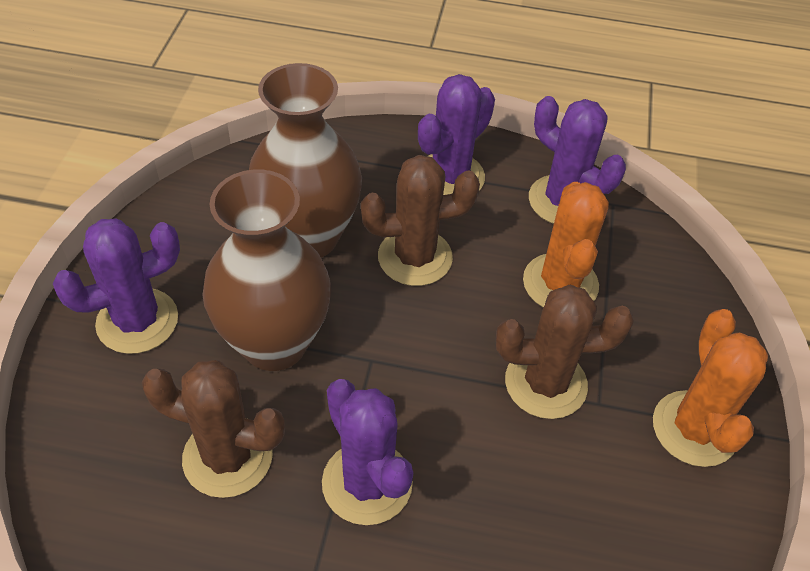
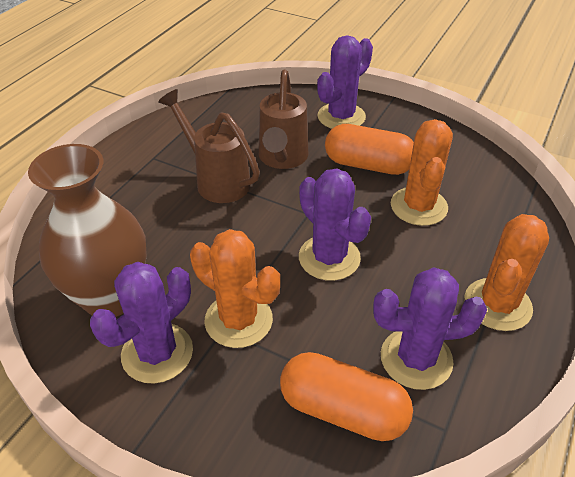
brown cactus: [142,360,285,498] [361,155,480,286] [496,285,634,419] = 3 -> none = 0
brown vase: [203,170,331,371] [249,63,362,257] = 2 -> [28,144,147,317] = 1
brown watering can: none = 0 -> [158,89,260,203] [259,69,309,169] = 2
orange cactus: [523,182,609,307] [653,309,768,467] = 2 -> [190,229,280,348] [391,119,453,226] [464,214,549,331] = 3
orange capsule: none = 0 -> [280,352,413,441] [325,124,414,175] = 2

